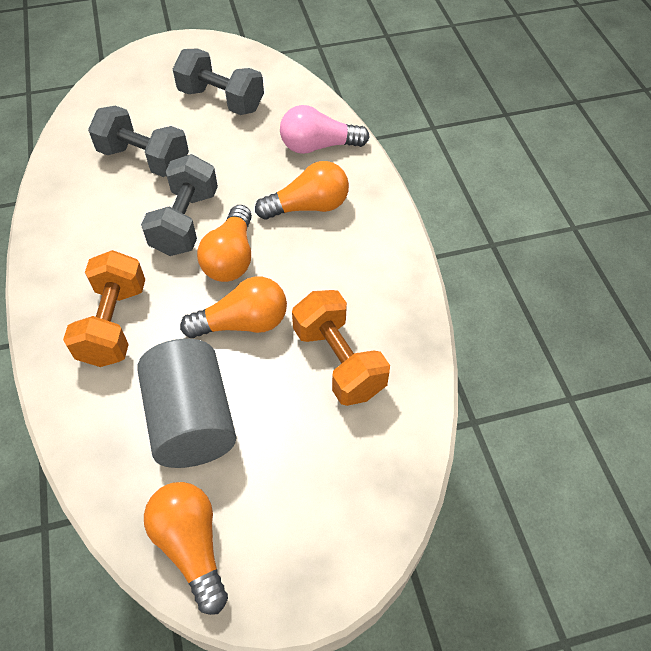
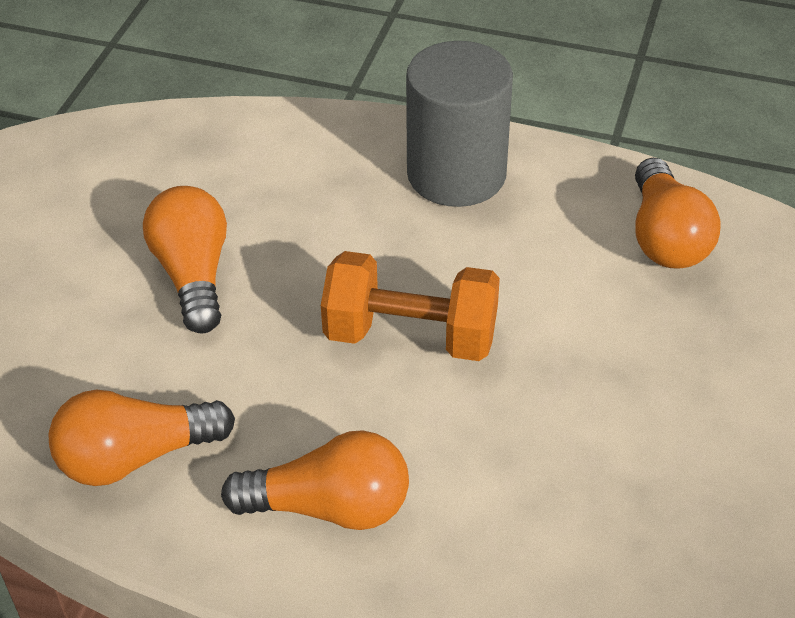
grey dumbbell: [88,106,189,177] [141,154,218,256] [173,48,264,115] = 3 -> none = 0
orange dumbbell: [63,250,145,367] [292,290,390,406] = 2 -> [321,251,500,361] = 1
pink light bulb: [280,105,370,154] = 1 -> none = 0

